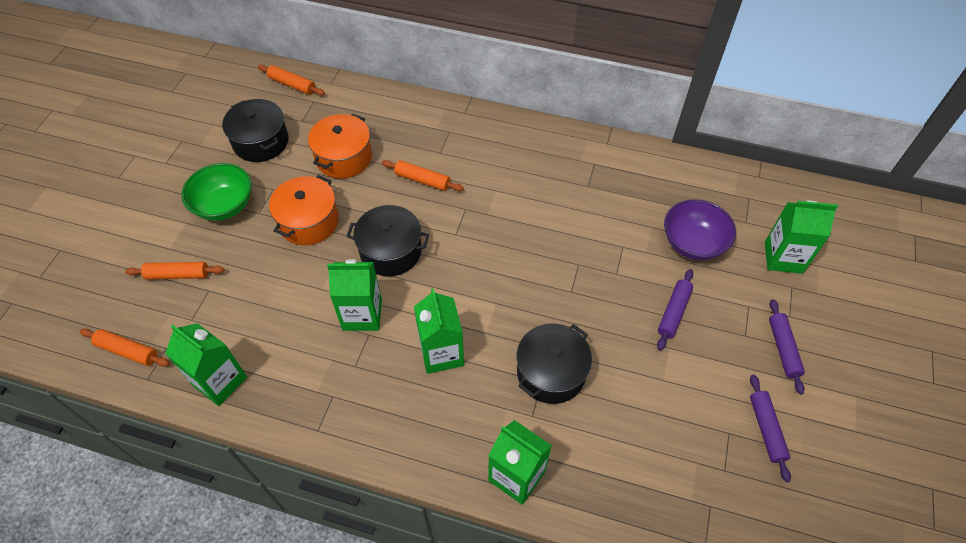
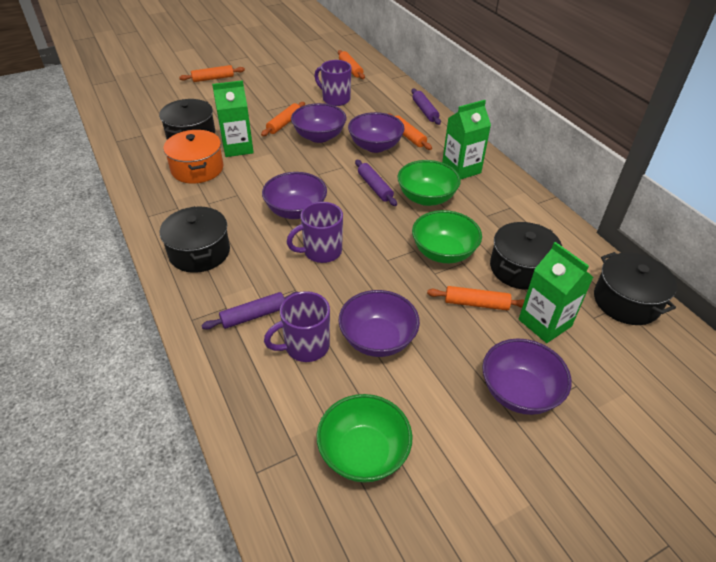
black pot: [222,99,289,162] [346,205,429,276] [517,324,592,404] = 3 -> [159,99,215,140] [160,206,230,273] [490,222,562,290] [594,252,677,325] = 4
green bowl: [181,163,252,221] = 1 -> [316,394,413,483] [398,160,461,206] [412,210,482,263] = 3
green carton: [165,323,247,406] [327,259,382,331] [414,288,464,374] [488,420,552,505] [765,200,838,274] = 5 -> [212,80,254,157] [442,100,491,180] [519,242,593,343] = 3
orange pot: [269,175,339,245] [308,114,372,179] = 2 -> [164,130,223,184] = 1
orange rolling pin: [80,329,170,367] [125,262,225,279] [258,65,325,95] [382,160,464,191] = 4 -> [179,65,245,82] [261,102,305,136] [338,50,365,79] [390,114,432,150] [427,286,524,310] = 5
purple bowl: [664,199,736,260] = 1 -> [262,172,327,219] [291,103,347,143] [338,290,420,357] [348,112,405,153] [482,338,572,415] = 5
purple mug: none = 0 -> [264,291,330,362] [287,202,343,263] [314,60,352,106] = 3

